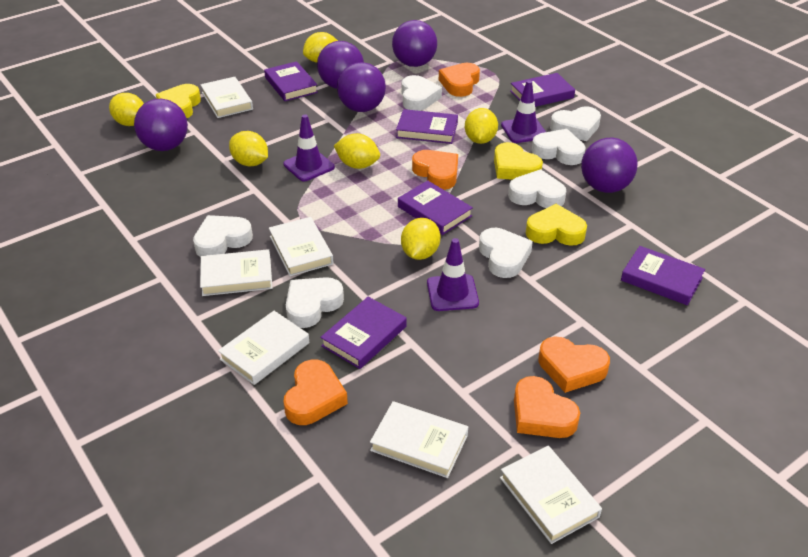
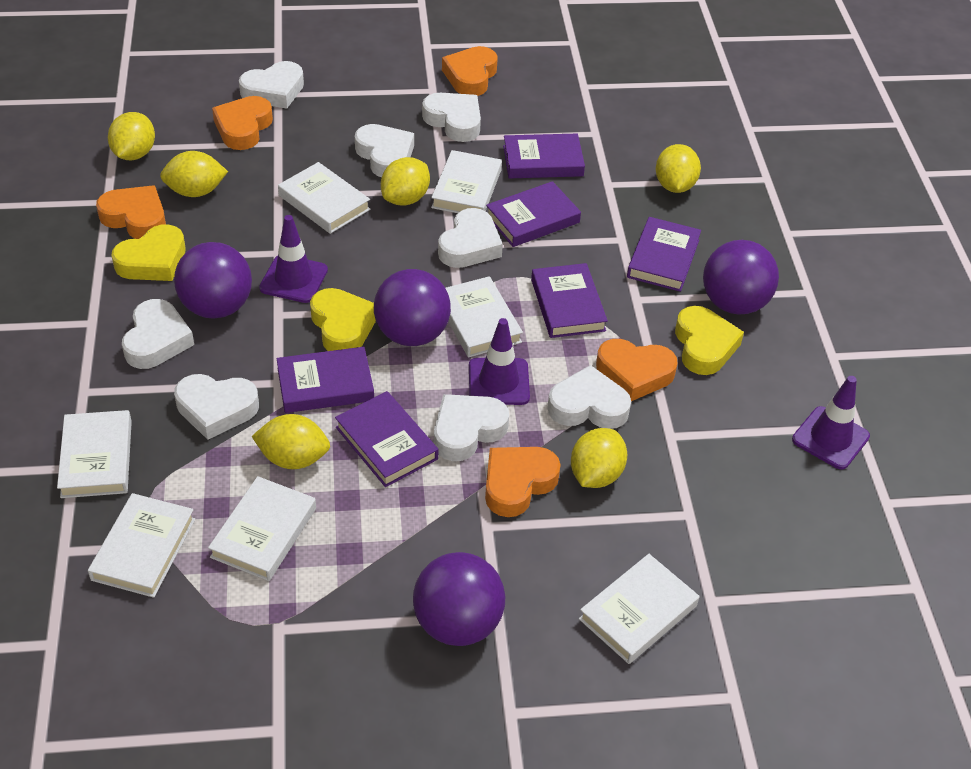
purple ball: [134,99,188,151] [317,41,364,89] [337,62,386,112] [392,20,437,67] [581,138,638,193] = 5 -> [174,242,252,319] [374,269,451,346] [413,552,505,646] [703,240,779,315] = 4
white book: [200,77,253,118] [200,249,272,296] [218,311,309,385] [269,217,334,276] [370,401,468,478] [500,446,602,544] = 6 -> [57,410,132,498] [88,493,195,598] [208,476,316,581] [278,162,370,234] [431,150,502,213] [446,276,523,358] [579,554,699,664] = 7
white heart: [193,215,253,257] [286,277,344,328] [401,75,442,111] [479,228,533,278] [508,169,566,208] [532,129,585,165] [550,107,601,141] = 7 -> [122,299,194,369] [174,374,259,440] [239,61,304,108] [355,124,414,177] [422,93,481,142] [434,394,509,461] [438,208,503,268] [547,365,631,429] = 8

